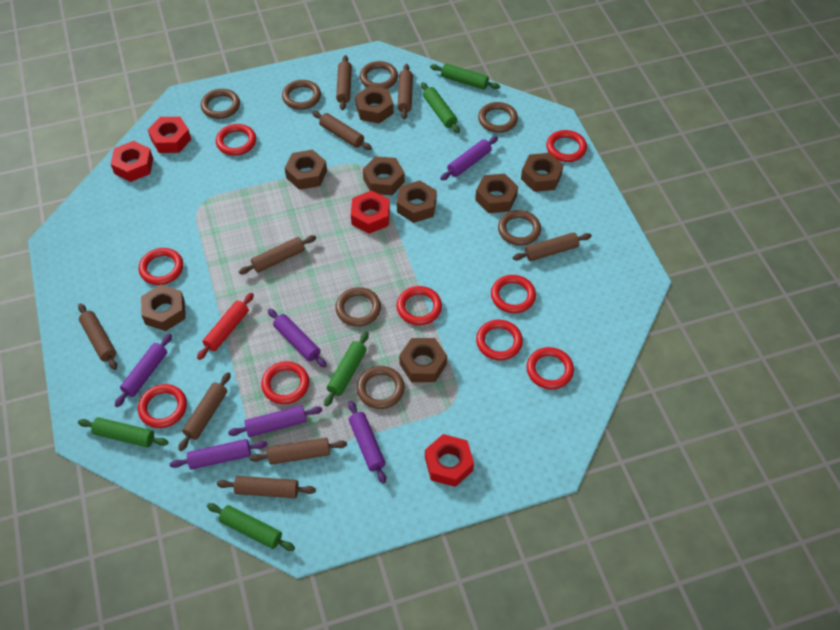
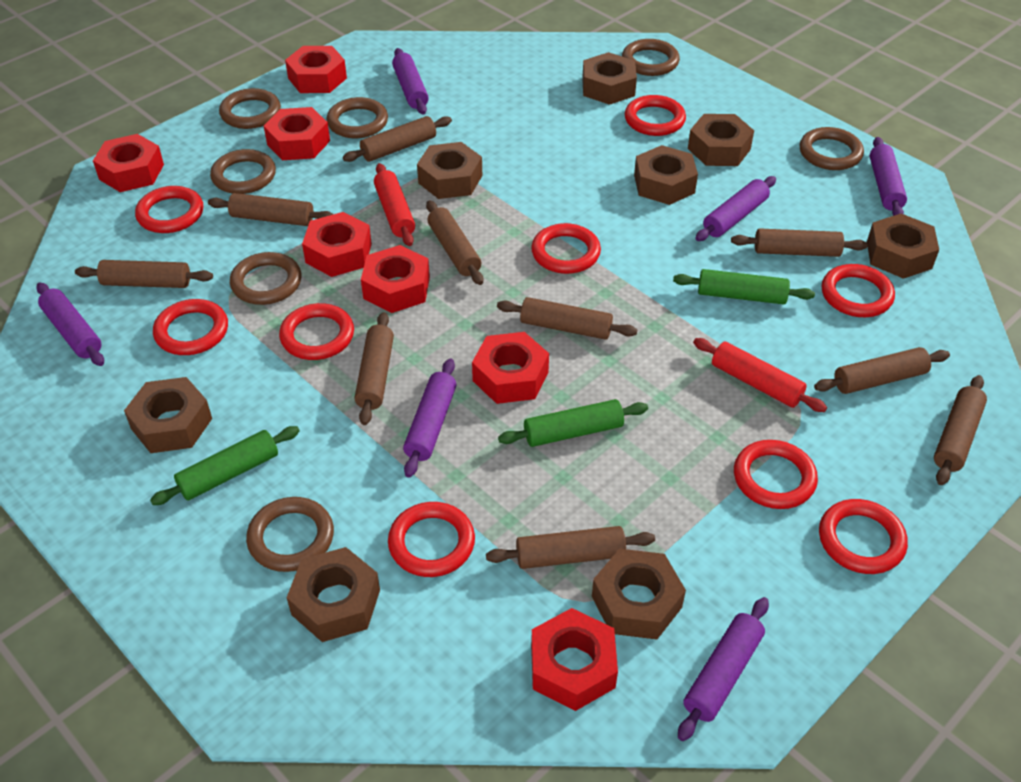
brown rolling pin: [78,303,117,370] [178,372,231,451] [217,476,316,498] [239,235,316,274] [250,438,347,465] [312,111,372,150] [336,55,352,110] [398,64,413,120] [512,232,591,261] = 9 -> [75,260,213,288] [208,193,333,226] [343,116,452,162] [354,312,394,425] [426,200,483,285] [486,526,655,569] [497,297,637,340] [731,228,868,257] [814,347,950,394] [934,375,987,485] = 10
green rolling pin: [78,417,168,448] [207,503,295,551] [324,332,369,407] [421,82,460,133] [430,64,500,90] = 5 -> [150,426,299,505] [498,399,648,447] [673,269,815,304] = 3
red nut: [111,141,153,182] [148,117,191,153] [351,190,390,234] [425,434,474,487] = 4 -> [93,134,164,192] [264,107,330,160] [285,46,347,93] [302,212,372,277] [361,245,430,313] [472,332,549,404] [531,608,618,711] = 7
red rolling pin: [197,293,254,360] = 1 -> [374,163,415,246] [693,338,827,412] = 2

